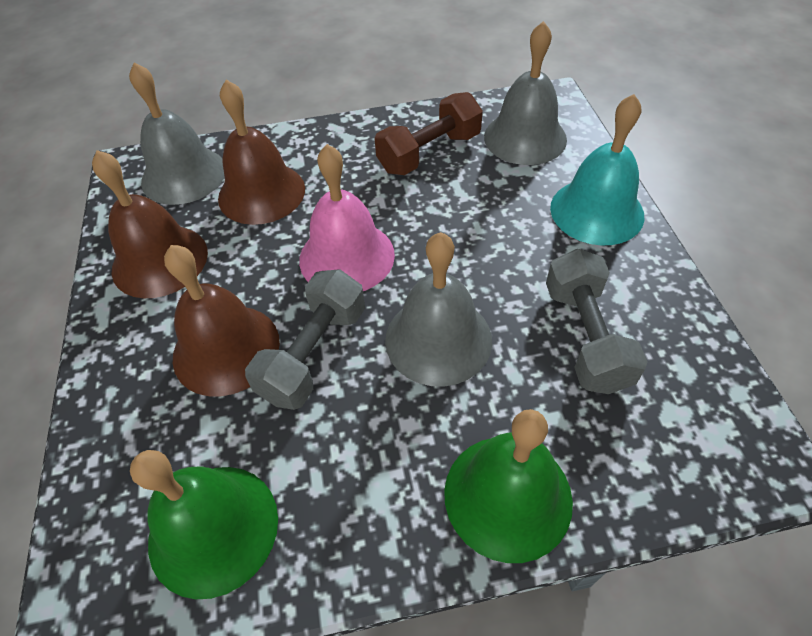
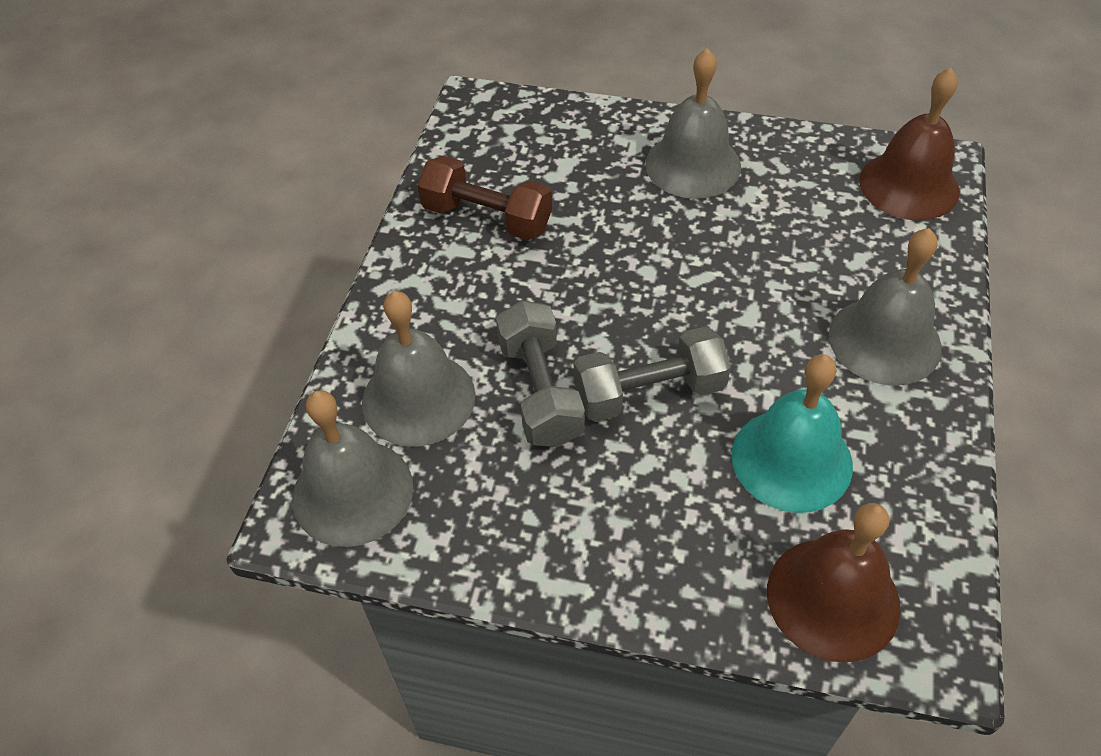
brown bell: [92,150,208,298] [164,245,280,396] [218,80,305,225] = 3 -> [767,503,901,663] [859,68,960,220] = 2
green bell: [130,450,278,599] [444,409,573,563] = 2 -> none = 0
grey bell: [129,62,225,205] [385,232,492,387] [484,21,567,165] = 3 -> [292,390,413,547] [362,291,475,447] [645,48,741,199] [829,228,942,385] = 4
pink bell: [299,144,395,291] = 1 -> none = 0

